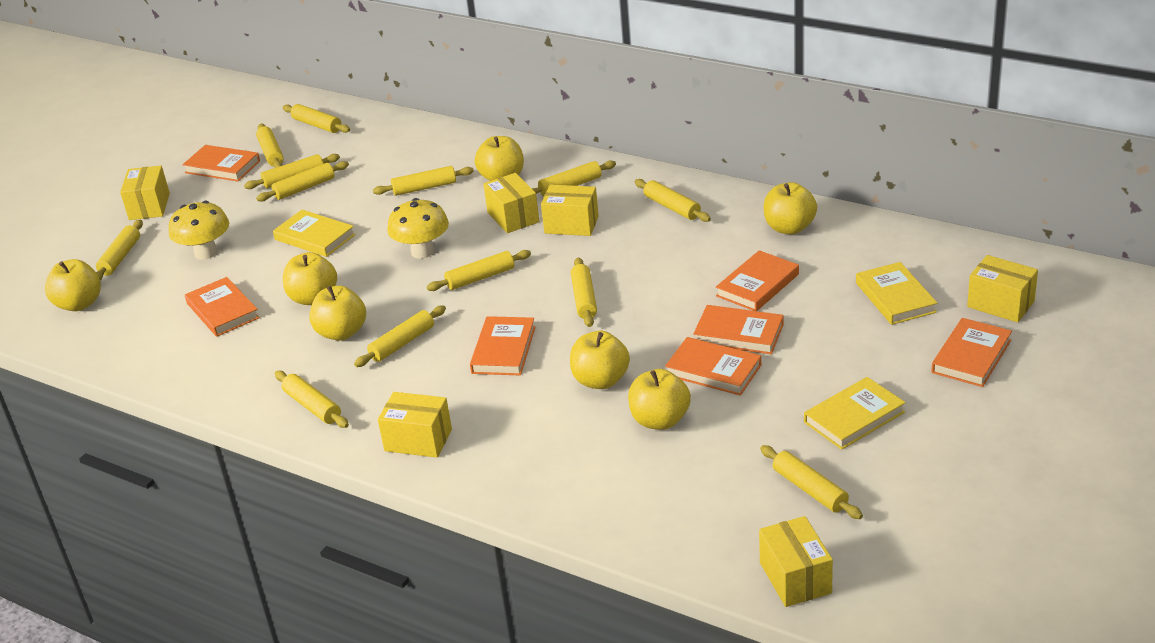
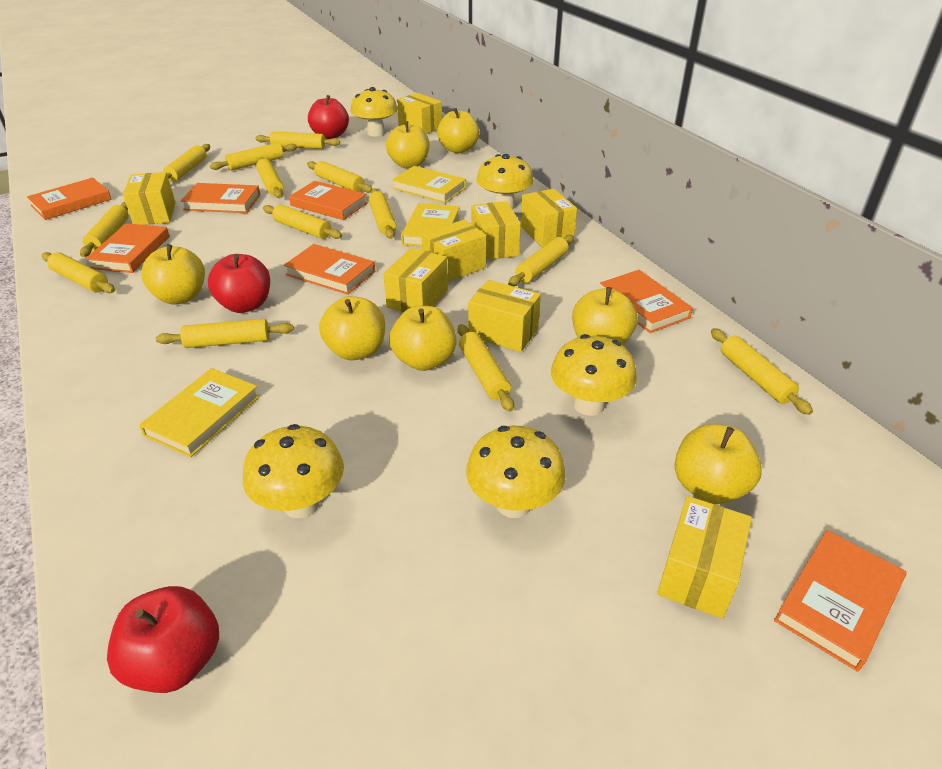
red apple: none = 0 -> [107,586,219,693] [208,254,270,313] [308,95,349,139] = 3
yellow box: [120,165,170,220] [378,392,452,458] [483,173,539,233] [541,185,599,236] [759,516,833,607] [967,255,1038,322] = 6 -> [123,172,175,225] [383,248,448,312] [397,93,442,134] [422,220,487,282] [468,280,541,352] [471,201,521,260] [521,189,577,247] [657,496,752,619] = 8
yellow mushroom: [169,201,229,260] [387,198,449,259] = 2 -> [243,424,344,518] [350,87,398,136] [466,426,566,518] [477,154,534,210] [551,334,637,416] = 5

